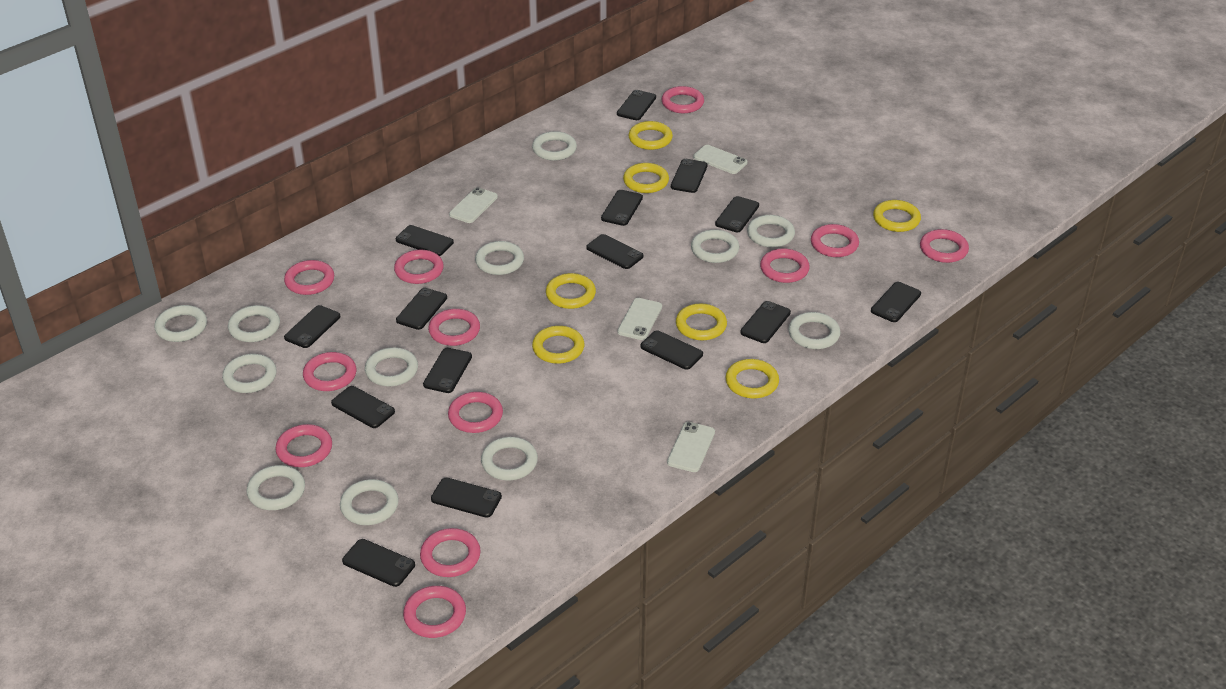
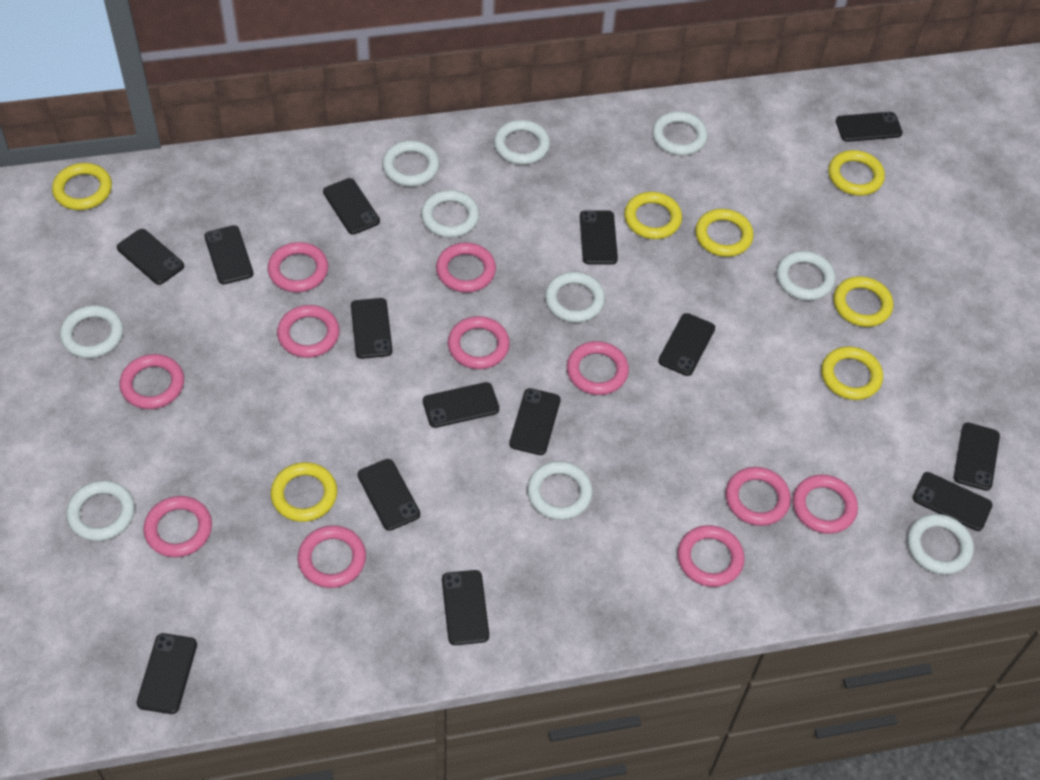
black phone: [284,305,340,348] [331,386,395,428] [342,539,415,587] [396,225,454,256] [396,288,447,330] [423,348,472,393] [431,478,502,518] [586,234,643,269] [601,190,643,226] [617,90,656,120] [641,330,703,370] [671,159,707,193] [715,196,759,232] [740,301,791,343] [871,282,921,322] = 15 -> [117,229,184,285] [137,633,197,714] [204,225,253,284] [323,178,380,235] [351,298,392,359] [358,459,420,531] [423,382,499,428] [442,570,489,645] [509,388,561,455] [580,210,618,264] [658,313,715,376] [836,112,903,142] [913,472,993,531] [954,422,1000,491] = 14
pink ring: [275,424,332,467] [284,260,334,295] [303,352,357,391] [394,250,444,284] [403,586,466,638] [420,528,481,577] [428,309,480,346] [448,392,503,433] [661,86,704,113] [760,248,810,283] [811,224,859,257] [920,229,969,263] = 12 -> [120,354,184,409] [143,496,212,557] [268,242,328,292] [277,305,339,358] [298,525,366,588] [436,242,496,293] [448,316,510,369] [567,341,629,395] [677,525,745,587] [726,467,791,526] [793,474,858,534] = 11
white phone: [449,187,498,223] [617,298,662,340] [667,422,715,472] [693,145,747,174] = 4 -> none = 0
white ring: [154,305,207,342] [222,354,277,393] [228,305,280,342] [247,465,305,510] [340,479,399,525] [365,347,418,386] [475,241,524,275] [481,437,538,480] [532,131,577,161] [691,229,739,263] [747,215,795,248] [788,312,840,349] = 12 -> [60,305,124,358] [66,480,135,541] [382,141,440,187] [421,190,480,238] [494,120,550,165] [527,461,593,520] [545,272,605,323] [652,111,708,156] [776,251,836,301] [907,514,974,575] = 10

